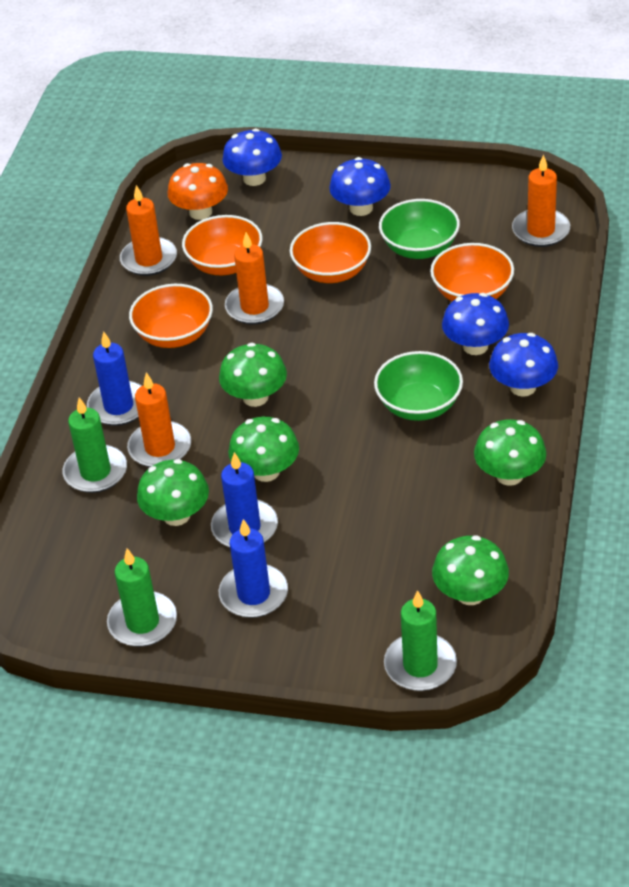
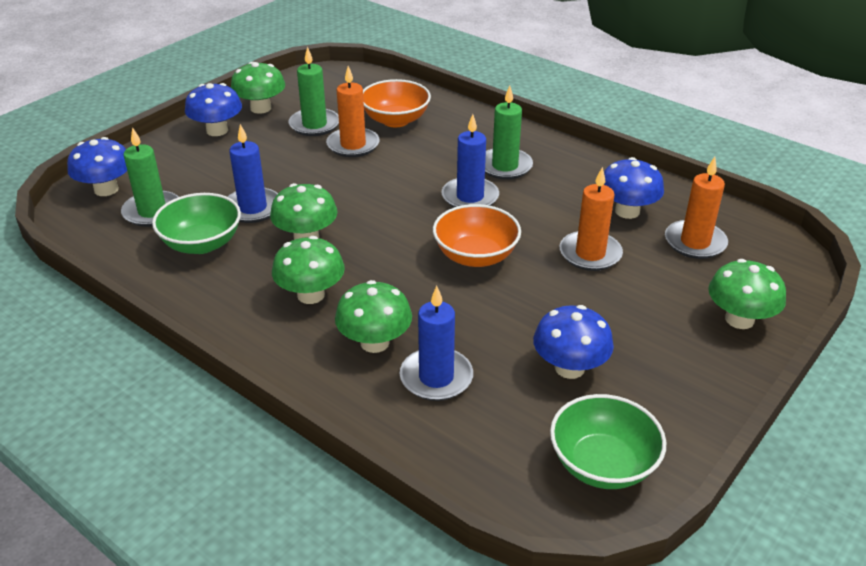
orange bowl: [129,284,213,348] [182,215,262,275] [290,222,371,283] [430,243,514,301] = 4 -> [363,79,431,127] [433,204,521,267] = 2
orange candle: [120,185,177,276] [127,372,191,467] [225,232,284,325] [512,154,570,247] = 4 -> [326,66,380,157] [559,167,623,271] [665,157,728,259] = 3
orange mushroom: [168,163,228,220] = 1 -> none = 0

